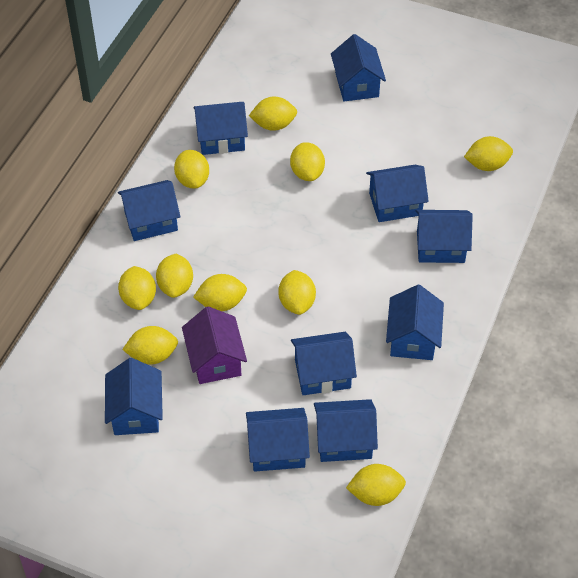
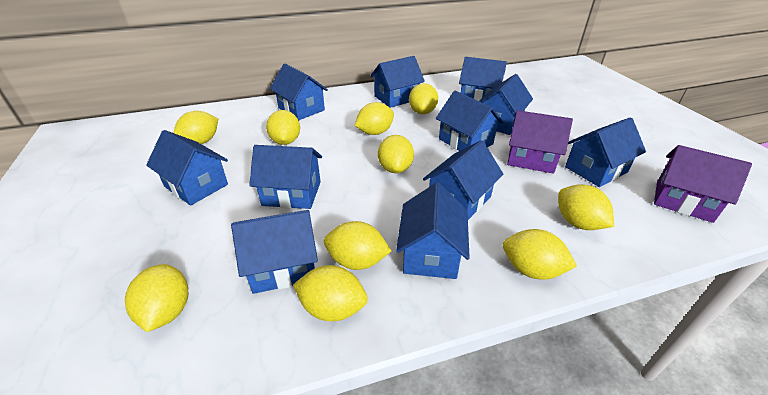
blue house: [105,358,163,435] [118,180,180,241] [194,102,248,155] [246,408,310,472] [291,332,357,395] [314,399,378,462] [331,34,386,101] [366,165,429,222] [386,285,444,360] [416,210,473,263] = 10 -> [146,130,228,206] [231,210,318,294] [249,145,322,209] [270,64,328,121] [370,56,425,108] [396,182,470,279] [423,140,503,220] [436,90,503,151] [459,57,507,101] [480,74,533,135] [565,117,646,187] = 11
purple house: [182,306,247,384] = 1 -> [507,110,573,174] [654,145,752,223] = 2

